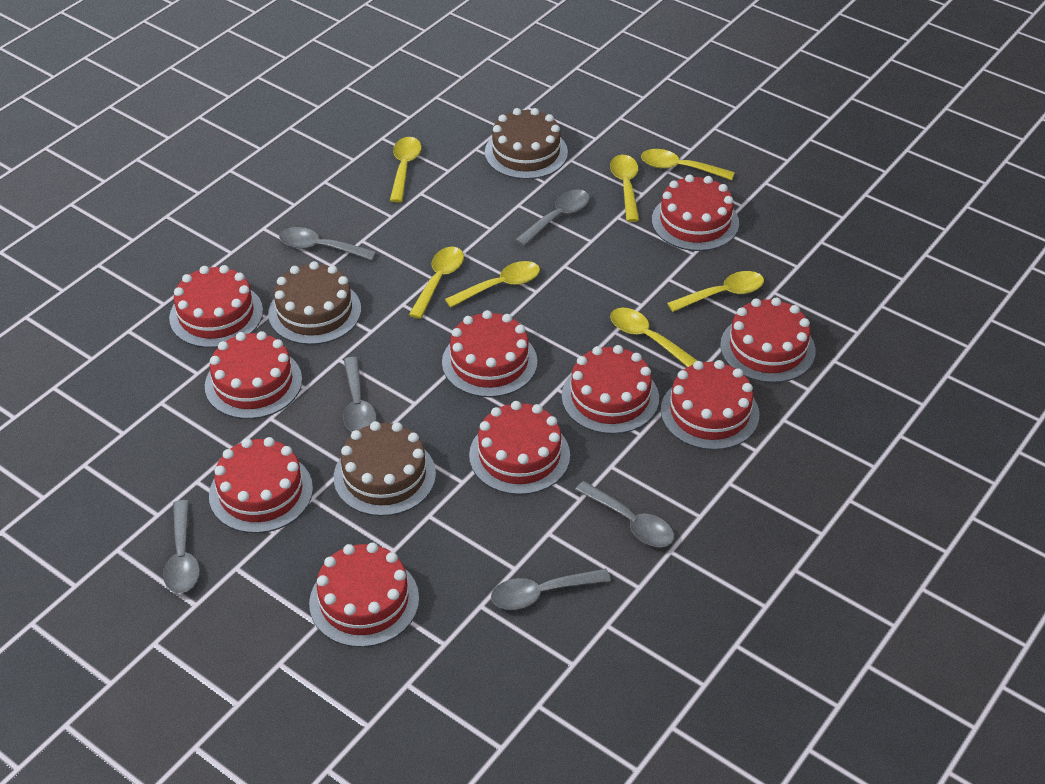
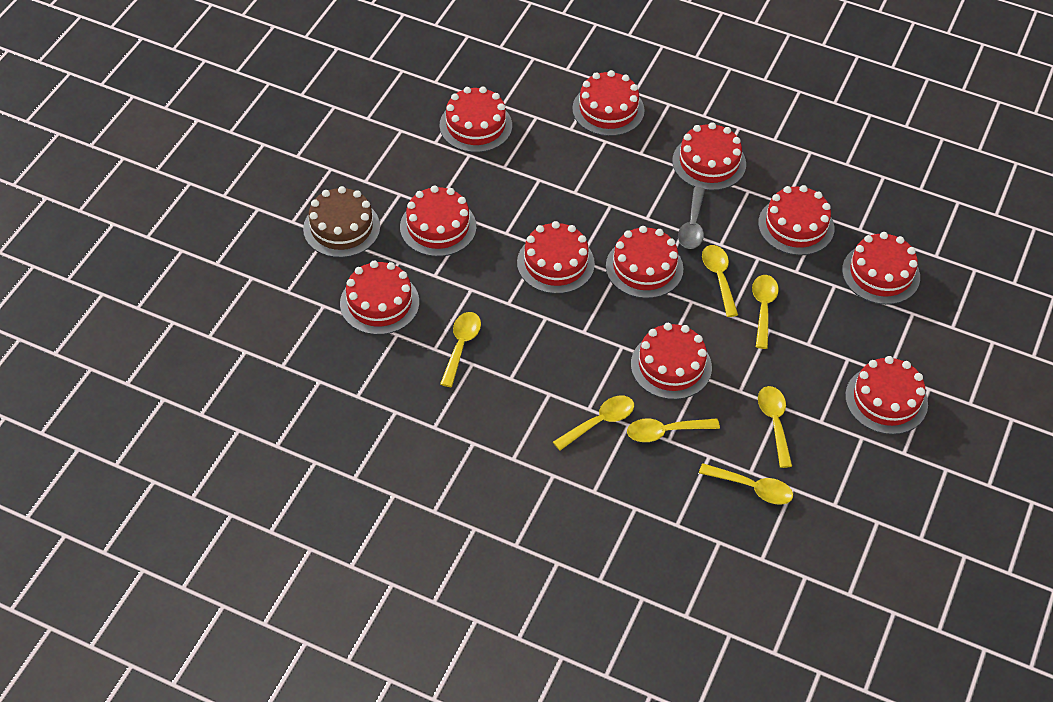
brown cake: [268,261,361,345] [334,421,436,516] [485,108,568,179] = 3 -> [303,186,380,258] = 1
grey spoon: [163,500,200,593] [279,227,376,260] [343,357,376,432] [491,569,611,610] [515,189,590,246] [575,481,674,547] = 6 -> [678,187,705,249] = 1
red cake: [169,265,263,348] [205,331,302,419] [209,437,313,533] [309,542,419,647] [442,310,537,397] [469,401,570,495] [562,345,659,434] [652,175,739,251] [661,360,759,450] [720,297,816,383] = 10 -> [340,260,419,335] [400,186,476,257] [439,87,512,153] [517,221,595,294] [572,70,645,136] [606,226,684,299] [631,323,712,400] [672,122,746,191] [758,185,834,255] [842,232,920,305] [845,356,928,435] = 11

